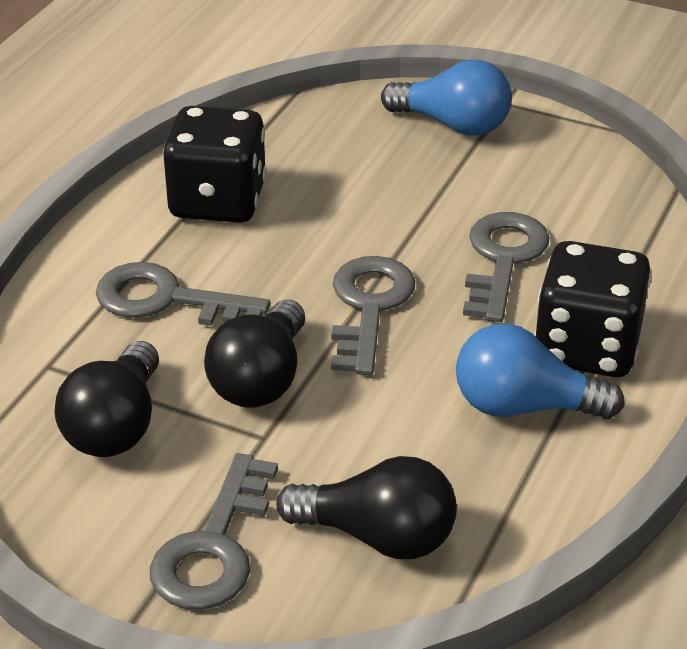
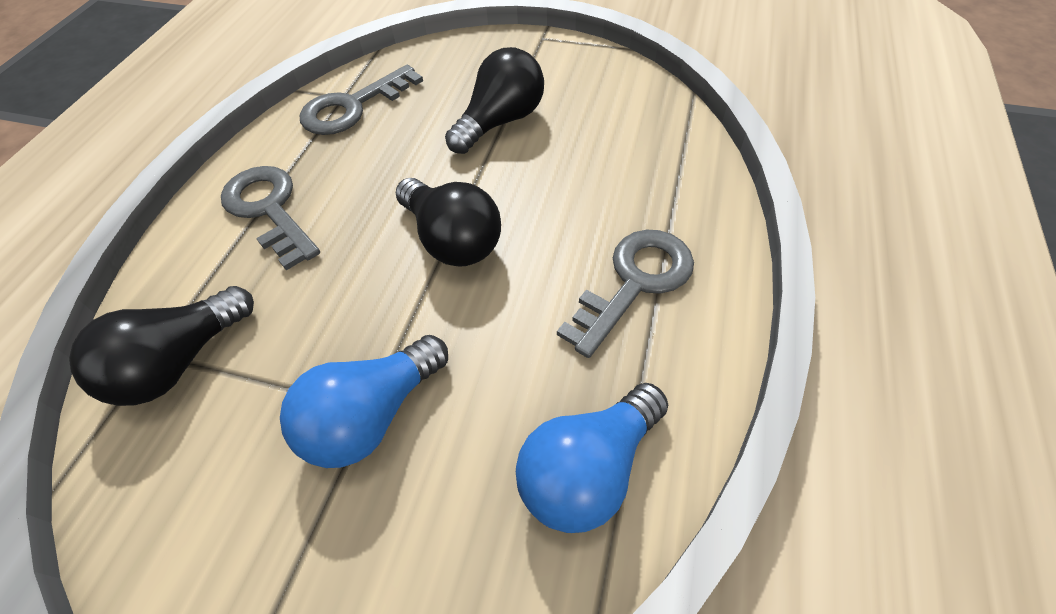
black dice: [163,106,266,223] [534,241,651,377] = 2 -> none = 0
grey key: [96,262,271,326] [150,453,278,610] [331,256,415,375] [463,212,550,322] = 4 -> [221,166,320,270] [300,65,423,135] [557,230,694,358] = 3

